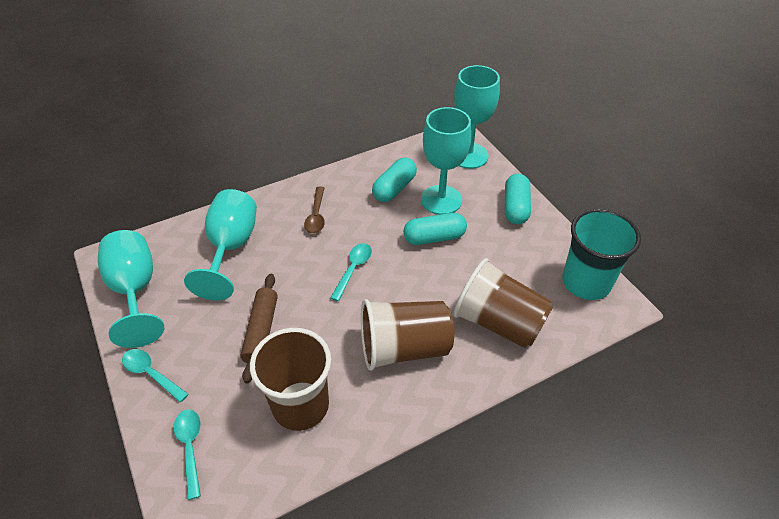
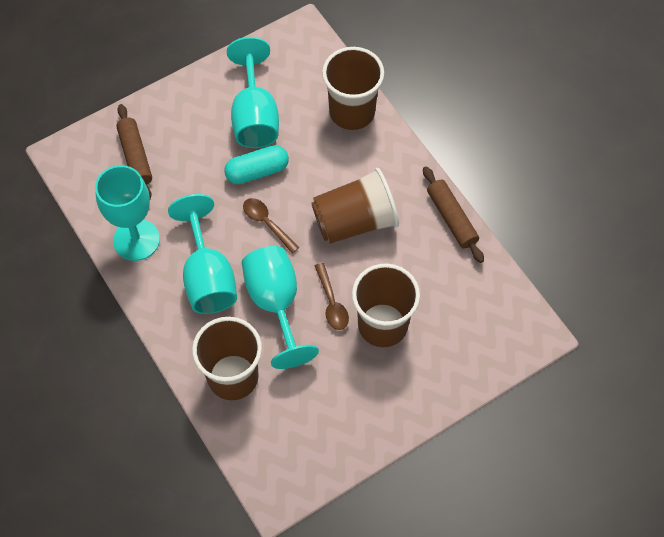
brown cup: [250,328,331,431] [361,299,454,371] [454,258,553,348] = 3 -> [192,317,262,400] [311,168,399,244] [322,47,384,130] [352,264,420,347] = 4
brown rolling pin: [240,274,278,383] = 1 -> [116,104,152,199] [423,167,484,263] = 2
brown spoon: [304,187,325,234] = 1 -> [243,198,299,253] [315,263,349,330] = 2
turquoise capsule: [372,158,417,202] [403,213,467,245] [505,174,531,224] = 3 -> [224,145,289,184] = 1
turquoise cup: [562,209,641,300] = 1 -> none = 0
turquoise spoon: [122,349,188,402] [174,409,201,500] [330,243,372,301] = 3 -> none = 0

